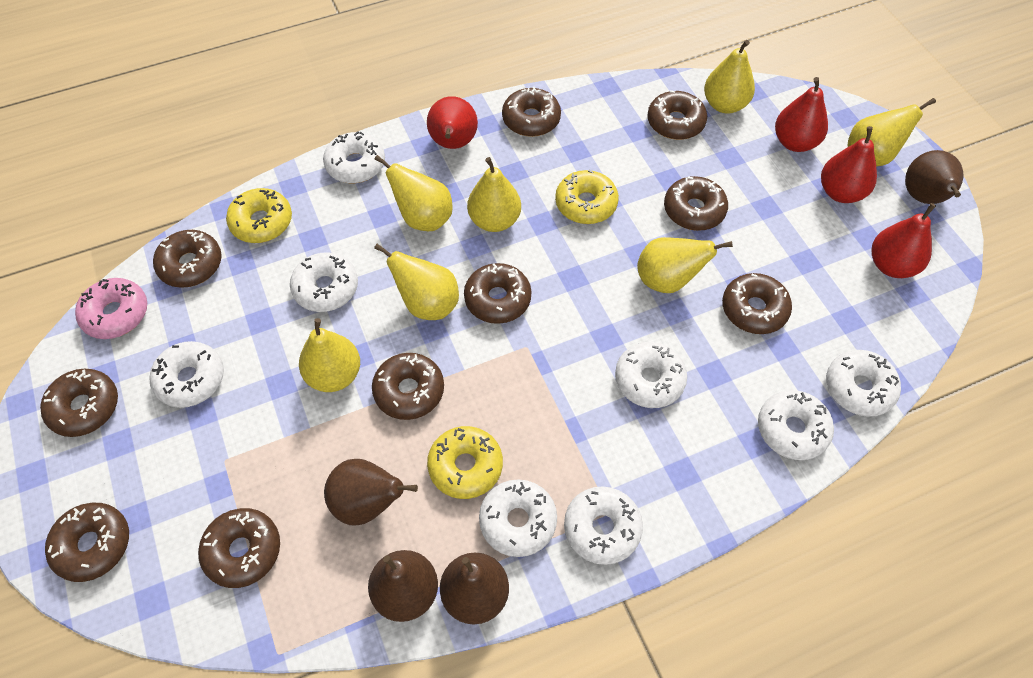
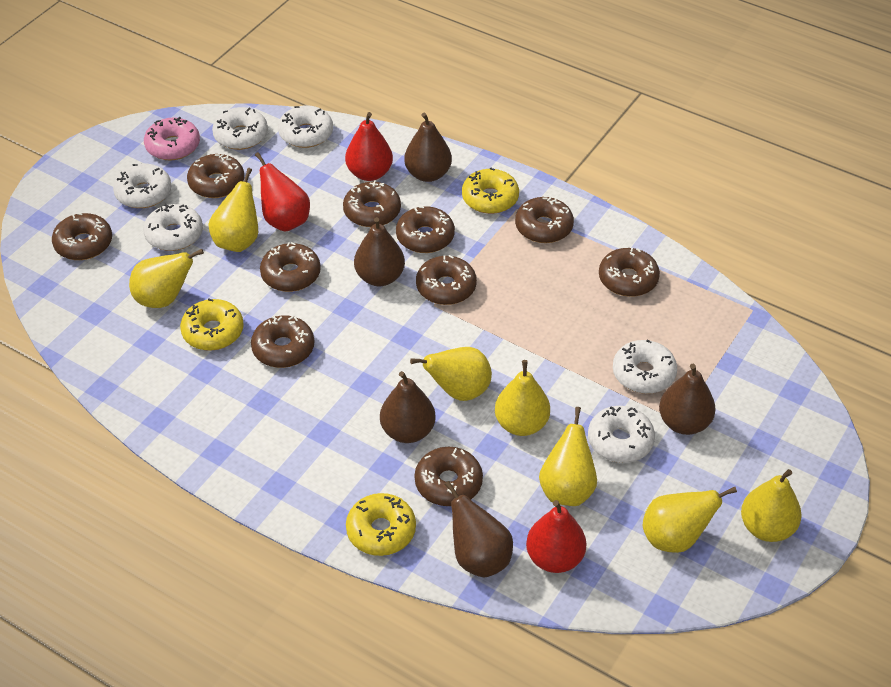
brown pear: [324,459,418,526] [368,550,438,622] [440,553,509,624] [905,150,964,204] = 4 -> [354,217,405,286] [380,371,436,443] [404,112,452,182] [445,481,513,577] [659,364,716,435] = 5
red pear: [427,96,478,149] [775,77,828,152] [821,126,877,203] [872,203,936,278] = 4 -> [255,152,310,231] [345,112,393,181] [526,500,586,573] = 3
white donut: [149,341,224,408] [290,252,358,312] [323,131,385,183] [479,479,557,557] [564,486,643,565] [615,342,687,408] [758,390,834,460] [826,350,901,417] = 8 -> [113,164,172,208] [143,204,203,251] [212,107,268,150] [278,105,333,148] [588,406,655,463] [613,339,677,394] = 6

